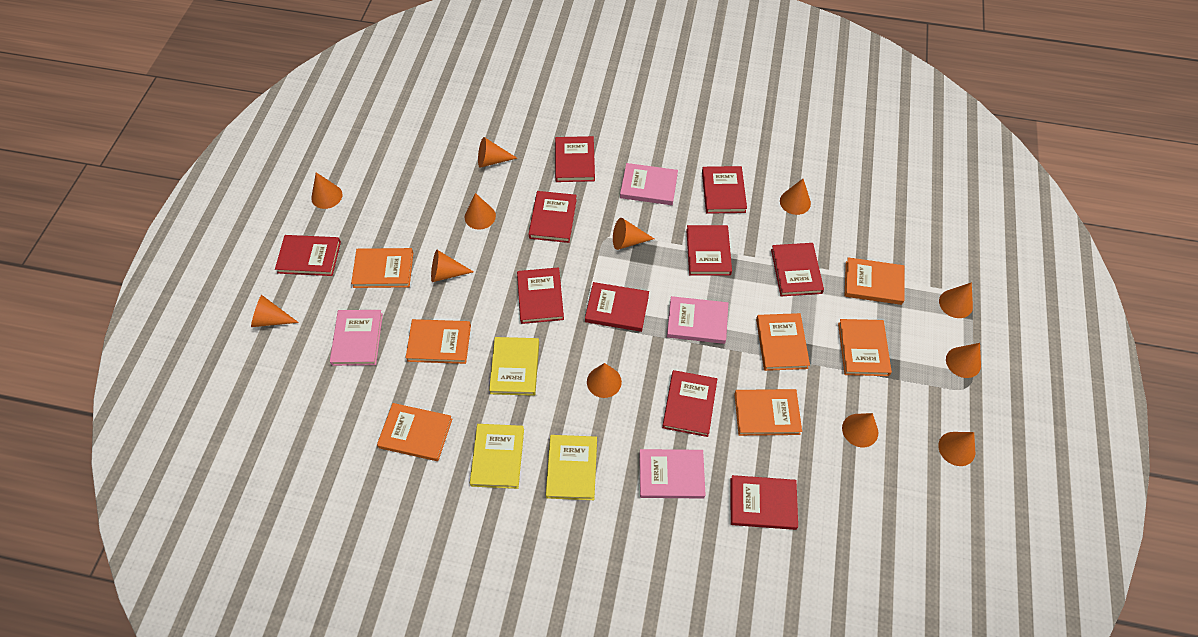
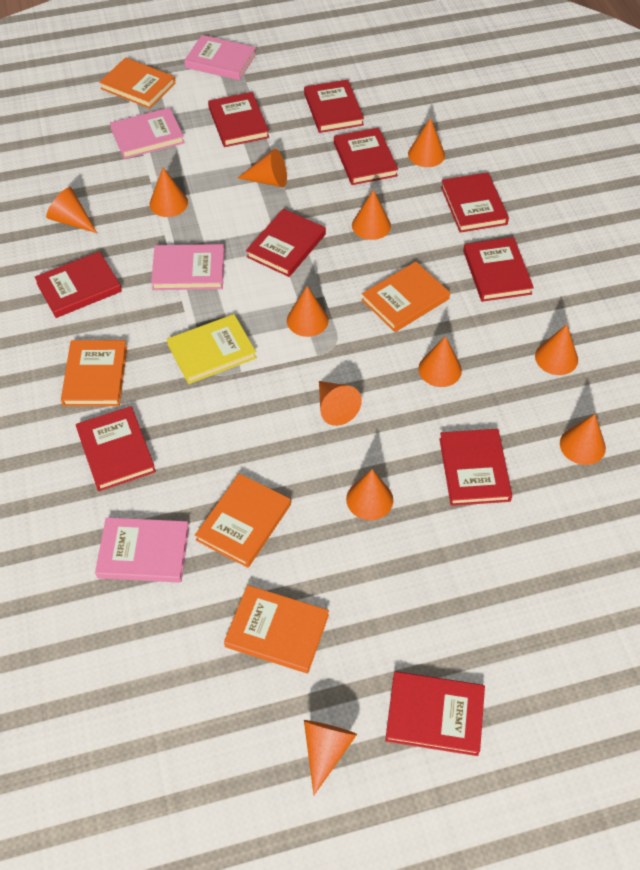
orange book: [351,248,413,288] [377,403,452,461] [406,319,471,364] [734,389,802,436] [756,313,810,371] [838,319,892,376] [845,257,905,305] = 7 -> [61,340,127,406] [99,57,175,109] [195,473,291,568] [224,585,329,673] [361,262,450,332] = 5
yellow book: [470,424,524,489] [489,337,539,396] [546,435,597,500] = 3 -> [167,314,257,384] = 1

